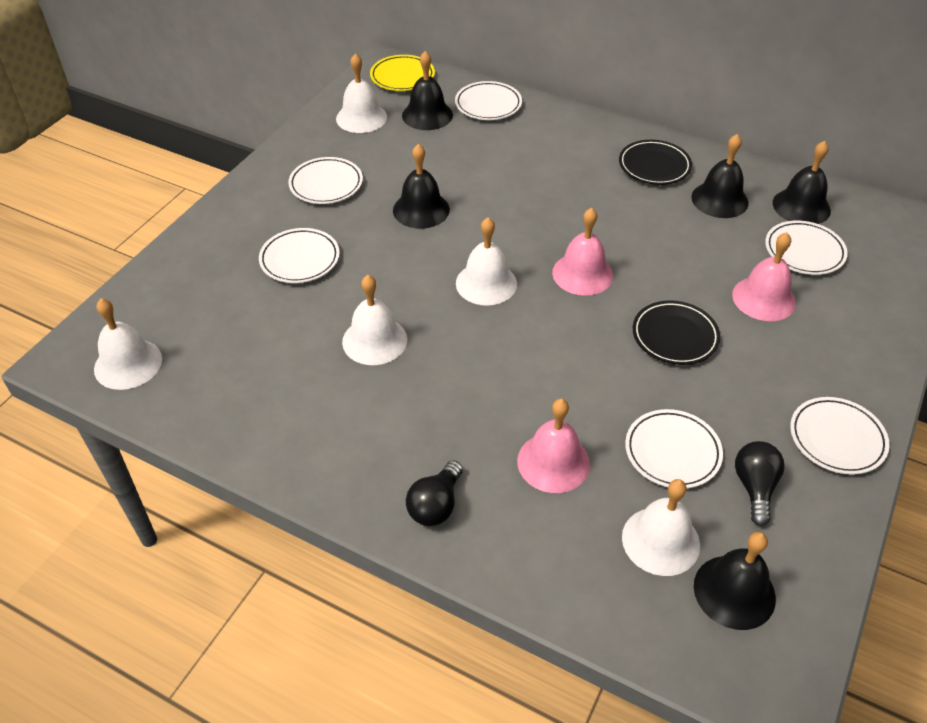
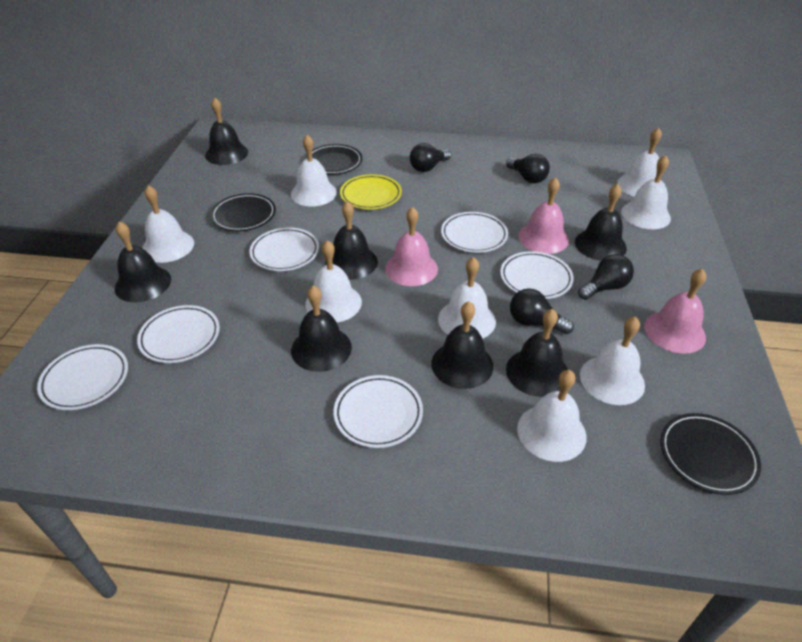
black bell: [393,144,450,229] [402,51,453,130] [691,134,749,218] [694,532,776,630] [773,141,831,224] = 5 -> [115,221,171,302] [205,97,248,165] [291,285,352,372] [325,201,378,280] [431,301,493,389] [506,309,568,397] [575,184,627,261] = 7
black light bulb: [406,460,463,526] [735,441,785,526] = 2 -> [410,143,451,172] [506,154,550,183] [510,288,574,334] [578,254,634,300] = 4
black plate: [619,140,692,185] [633,300,720,365] = 2 -> [210,193,276,231] [305,144,362,175] [660,413,761,495] = 3
white bell: [94,298,162,390] [336,53,387,133] [342,275,407,365] [456,217,517,306] [622,479,700,576] = 5 -> [142,185,194,263] [291,135,337,207] [306,240,362,322] [438,257,496,339] [517,370,586,462] [580,316,645,405] [617,127,662,197] [621,155,671,229] = 8

